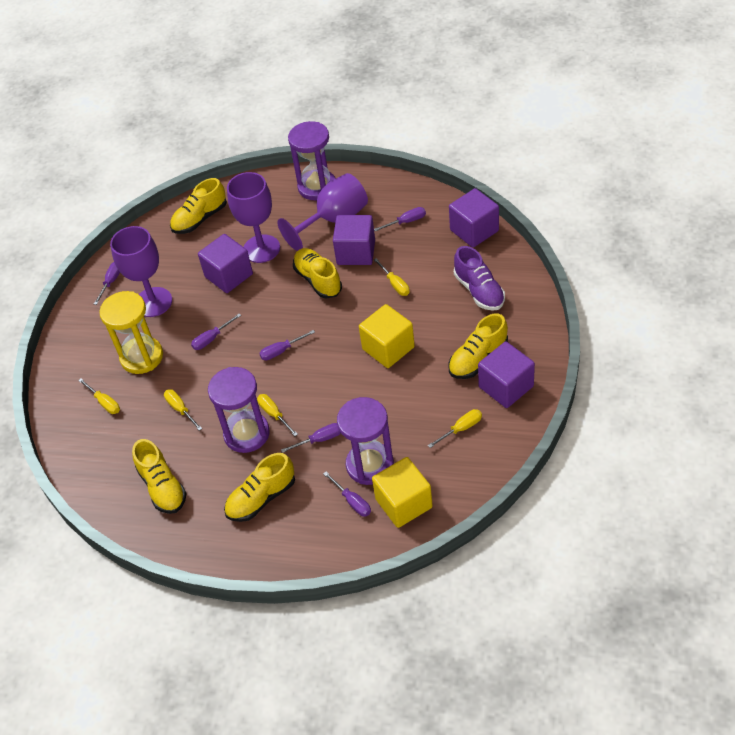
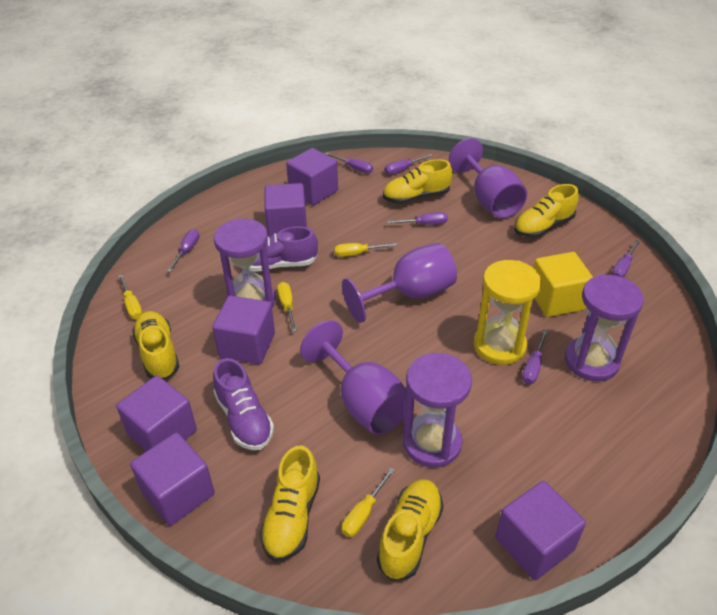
purple cube: [198,234,253,293] [333,215,375,265] [449,188,499,248] [478,341,535,408] = 4 -> [116,376,197,451] [130,432,215,526] [212,295,275,364] [265,183,307,237] [286,148,338,206] [495,481,586,580] = 6
purple shoe: [454,246,505,311] = 1 -> [213,358,274,450] [249,226,318,272] = 2
yellow cube: [359,304,415,368] [372,457,433,528] = 2 -> [534,252,593,317] = 1
yellow screwdriver: [78,378,120,414] [164,389,202,431] [257,394,298,436] [374,258,410,296] [428,409,482,448] = 5 -> [118,274,142,319] [277,282,297,332] [334,243,397,257] [342,467,395,537] = 4

